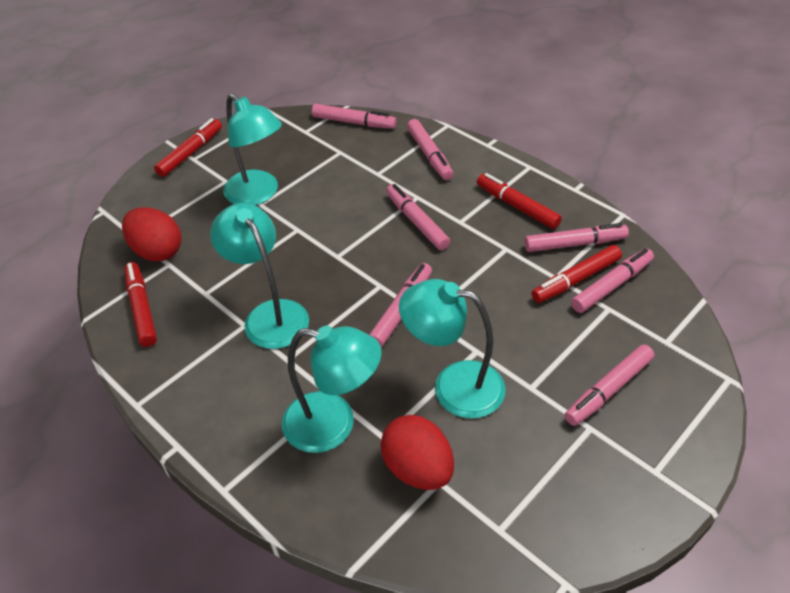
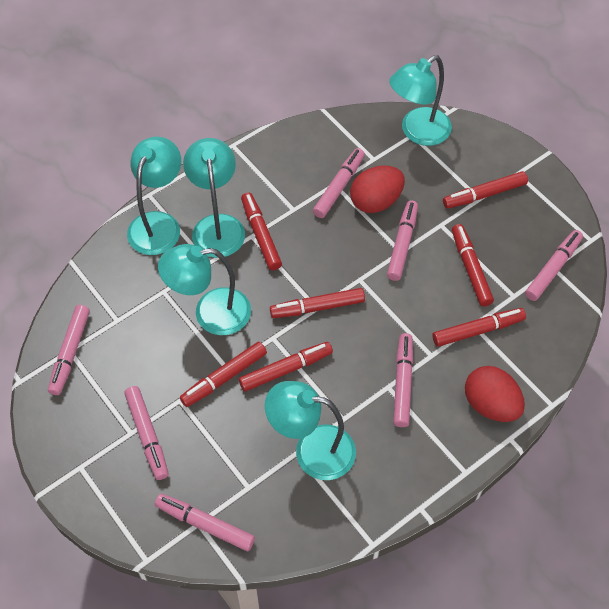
red marker: [124,262,157,347] [154,118,222,177] [477,173,562,229] [531,245,622,303] = 4 -> [180,342,267,407] [239,342,333,392] [241,193,282,270] [270,288,365,318] [432,308,526,347] [443,171,528,209] [452,224,494,307] = 7
turquoise lamp: [210,203,309,349] [223,93,282,205] [282,326,382,453] [399,279,506,419] = 4 -> [127,137,181,255] [158,244,251,335] [183,138,245,258] [265,381,356,480] [389,55,452,146] = 5

